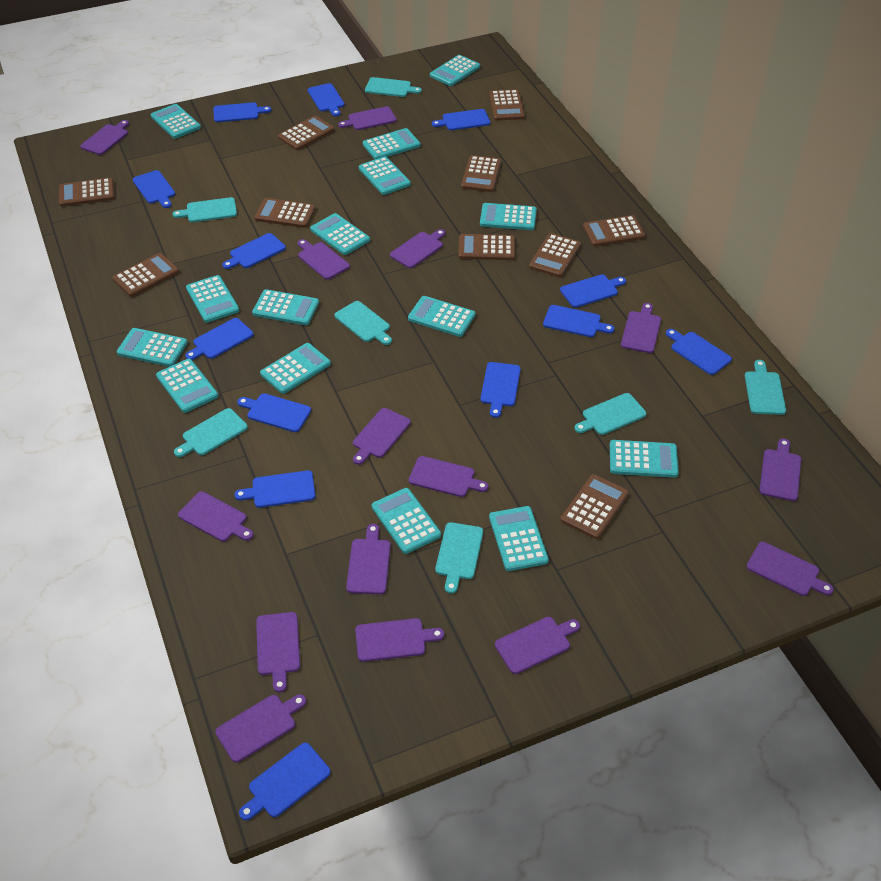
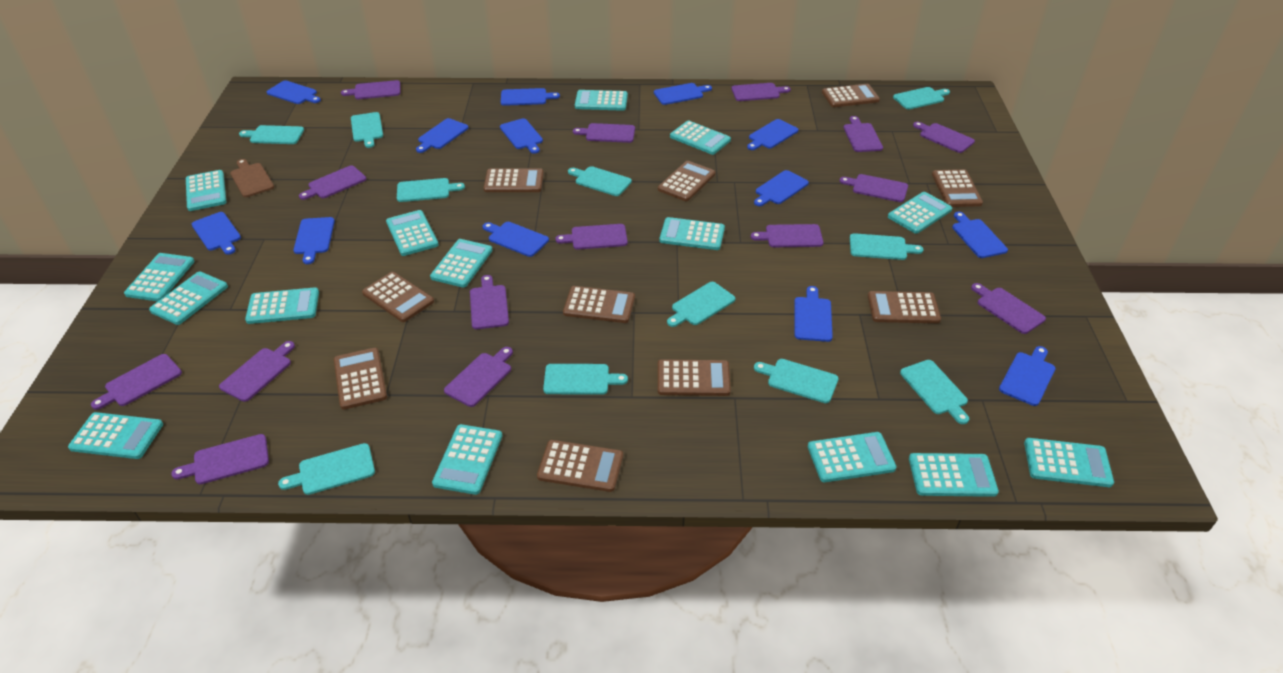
brown cutting board: none = 0 -> [230,159,274,197] = 1
turquoise cutting board: [172,197,237,222] [174,408,248,457] [334,301,392,345] [365,77,422,97] [435,522,483,593] [575,393,647,435] [745,360,786,415] = 7 -> [239,125,304,144] [278,443,375,495] [351,112,383,148] [397,178,465,202] [543,364,628,395] [568,166,632,196] [667,282,735,327] [754,359,839,403] [850,233,924,260] [893,87,950,110] [900,360,969,424] = 11

